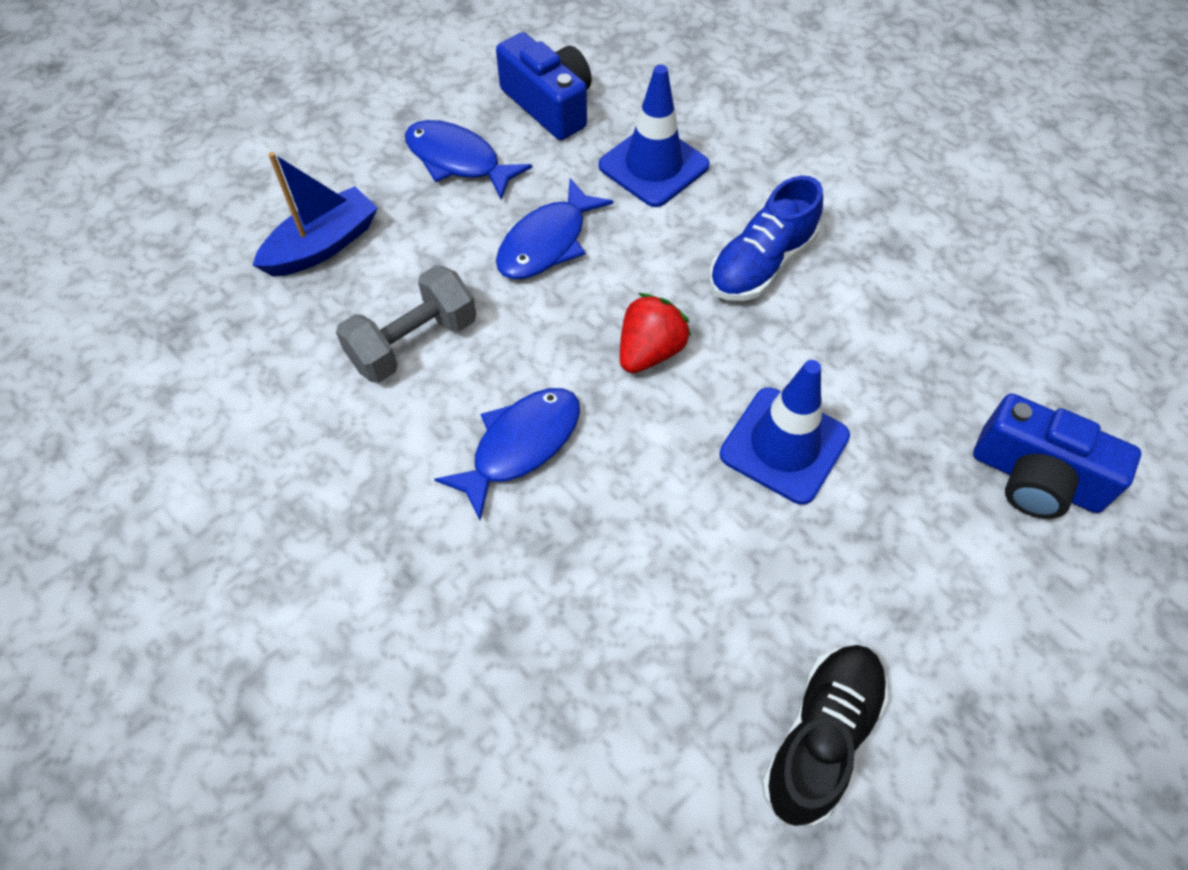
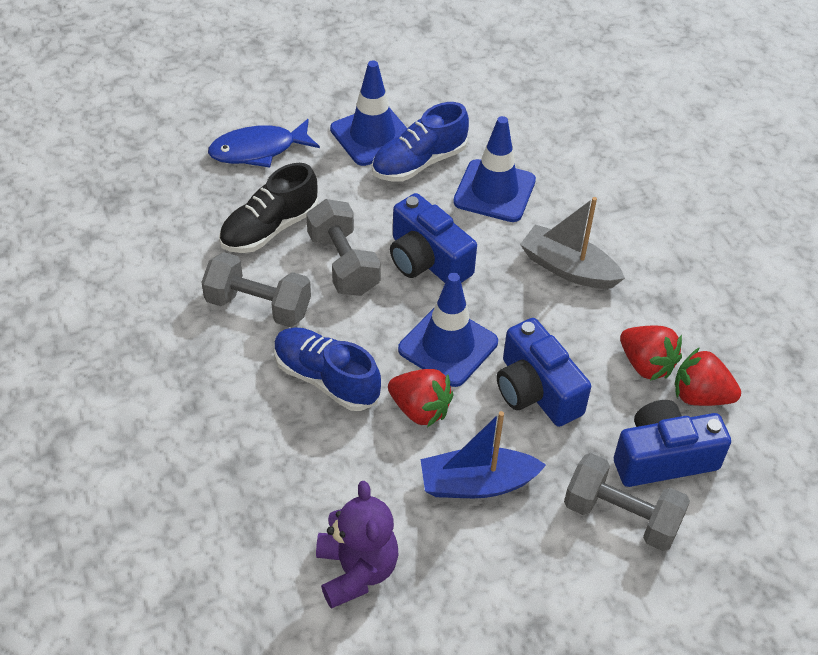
blue camera: [496,32,592,140] [973,393,1141,519] = 2 -> [390,193,477,283] [497,318,591,427] [614,400,731,487] = 3
blue fish: [405,120,532,200] [434,388,580,520] [496,178,613,279] = 3 -> [208,119,320,167] = 1
blue shoe: [709,176,823,301] = 1 -> [274,327,381,411] [372,102,469,182] = 2
blue traffic cone: [599,65,709,207] [720,360,850,505] = 2 -> [330,60,407,166] [398,273,498,387] [453,116,536,222] = 3
grey boat: none = 0 -> [520,197,625,289] = 1
grey dumbbell: [336,265,476,383] = 1 -> [201,252,311,327] [306,199,381,296] [564,453,690,551] = 3
purple teddy bear: none = 0 -> [316,481,398,609] = 1
red strawberry: [620,293,691,373] = 1 -> [388,369,453,427] [620,326,682,381] [675,347,741,406] = 3

